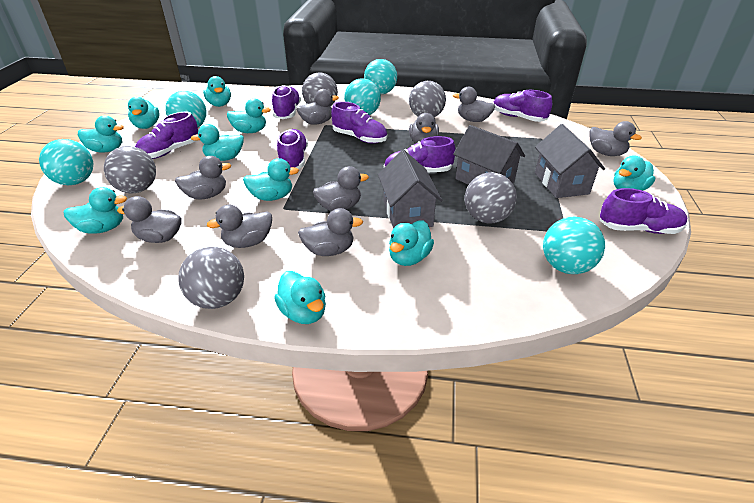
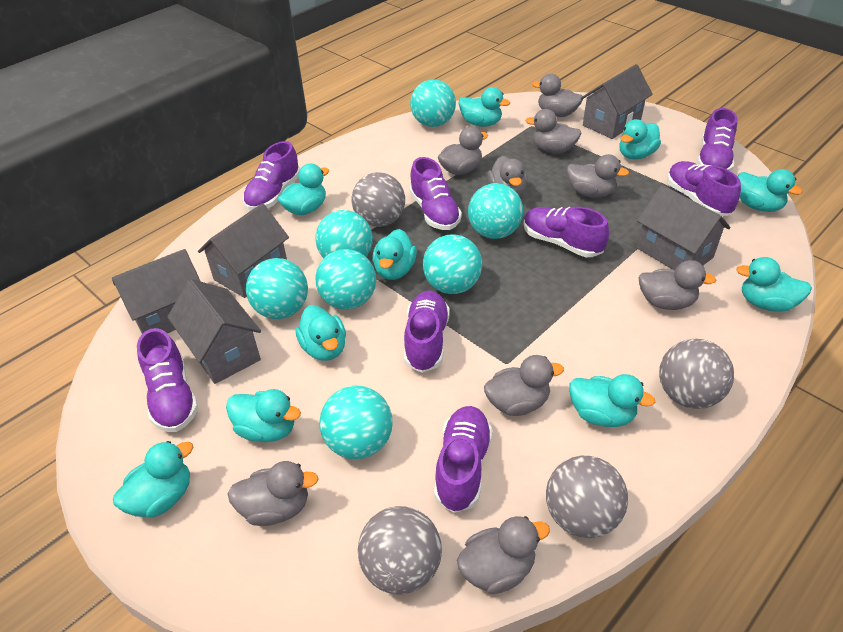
grey ball: [104,146,156,193] [178,247,244,309] [302,73,338,107] [409,81,446,117] [465,172,517,223] = 5 -> [352,172,405,227] [358,506,442,595] [546,456,628,538] [659,339,734,409] = 4
grey house: [378,150,443,229] [453,125,525,185] [535,124,605,198] = 3 -> [112,249,201,334] [168,279,261,384] [198,203,289,298] [581,64,653,139] [637,185,730,271] = 5
purple shoe: [135,112,198,159] [272,85,301,119] [277,129,308,169] [331,101,387,144] [383,136,455,172] [493,90,552,122] [600,188,687,234] = 7 -> [137,328,198,432] [243,141,300,211] [404,290,450,373] [409,157,462,230] [434,406,493,513] [524,207,609,257] [667,161,741,216] [697,108,737,171] = 8
turquoise ball: [39,139,93,185] [166,91,207,128] [344,78,381,115] [364,59,397,94] [543,217,605,274] = 5 -> [246,258,308,319] [315,210,373,258] [315,249,376,310] [319,386,393,459] [410,80,456,127] [423,234,482,294] [468,183,523,239] = 7

